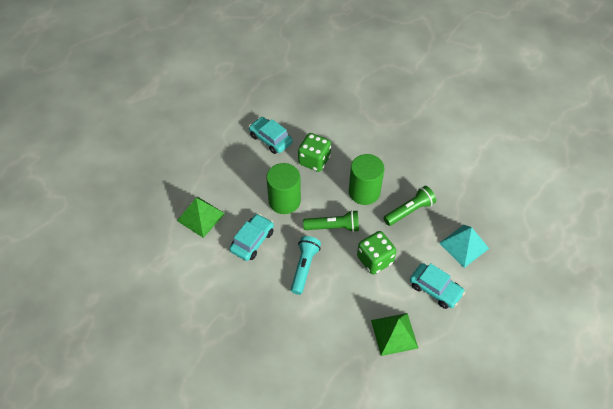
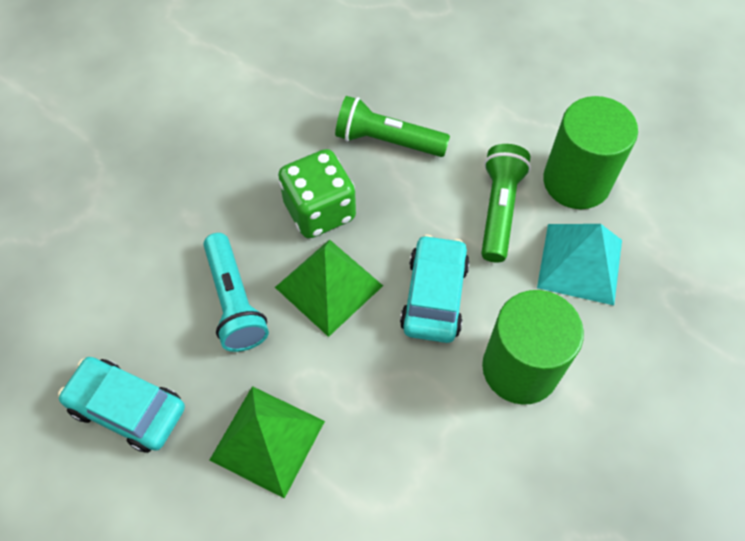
green dice: [298,133,331,172] [357,231,397,275] = 2 -> [278,149,356,239] = 1
turquoise car: [229,214,274,261] [249,117,293,154] [410,263,465,309] = 3 -> [58,357,185,453] [400,235,470,343] = 2

